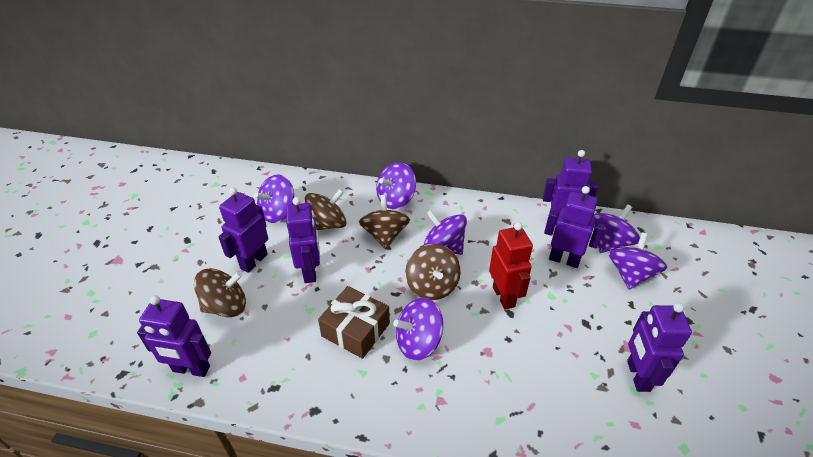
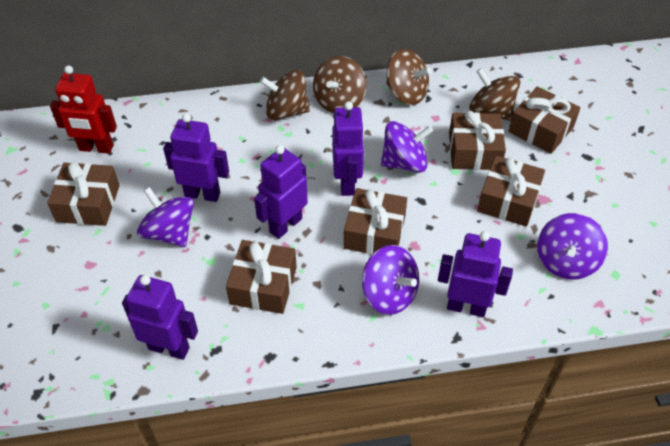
brown gift: [318,286,390,359] = 1 -> [47,162,120,226] [226,240,297,314] [344,188,407,255] [449,111,506,170] [477,156,545,227] [508,86,580,154] = 6
purple robot: [137,295,211,377] [219,187,268,273] [286,197,320,283] [543,150,599,226] [544,186,605,268] [627,303,692,392] = 6 -> [122,275,198,360] [163,113,229,202] [254,145,308,239] [332,101,365,196] [438,231,513,317] = 5
purple spinning top: [254,174,294,223] [376,162,416,209] [393,298,443,361] [424,210,467,255] [593,204,640,253] [609,232,667,290] = 6 -> [137,187,194,247] [362,245,419,315] [381,121,433,173] [537,213,608,279] = 4

